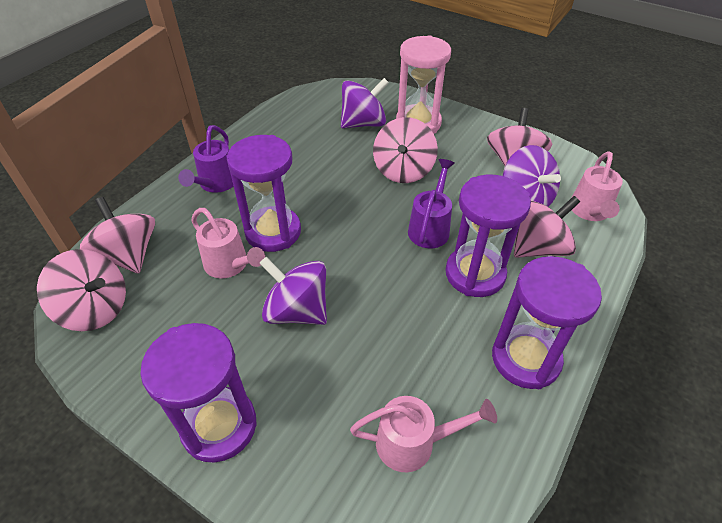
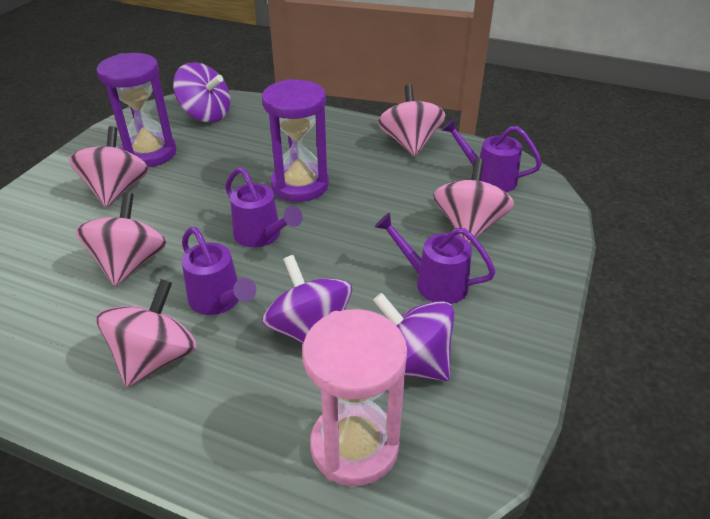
pink watering can: [192,208,265,279] [350,396,497,472] [572,151,623,221] = 3 -> none = 0
purple hourglass: [140,323,257,463] [226,135,301,252] [445,175,531,297] [492,256,602,389] = 4 -> [96,53,177,167] [262,79,329,202] = 2
purple watering can: [178,125,233,193] [408,159,455,248] = 2 -> [182,227,256,315] [225,167,303,247] [375,213,496,304] [442,118,542,192] = 4

